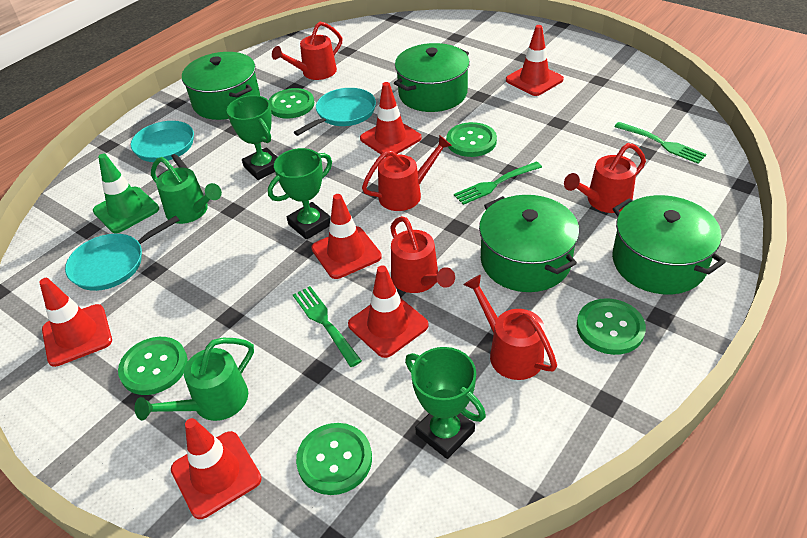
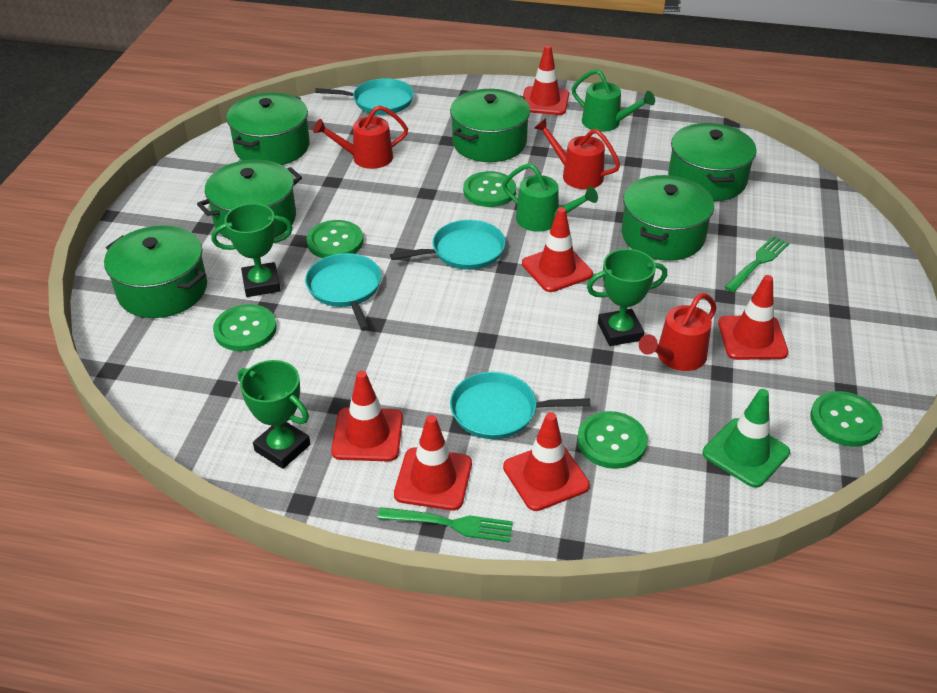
green fork: [293,286,362,367] [454,161,542,205] [615,122,707,164] = 3 -> [377,507,513,542] [725,236,789,292] = 2
green pot: [182,52,260,120] [394,43,470,112] [479,195,579,292] [612,195,726,294] = 4 -> [104,225,207,318] [197,160,302,239] [226,93,310,165] [450,89,530,162] [622,175,714,261] [668,123,757,201] = 6
red watering can: [272,22,342,80] [362,135,452,211] [390,216,455,293] [463,275,557,380] [564,143,646,213] = 5 -> [313,105,408,169] [534,118,620,189] [639,293,717,371] = 3
turquoise pan: [65,216,180,291] [131,121,194,168] [294,88,376,136] = 3 -> [305,253,381,331] [315,78,414,115] [390,220,506,270] [450,372,590,439] = 4

